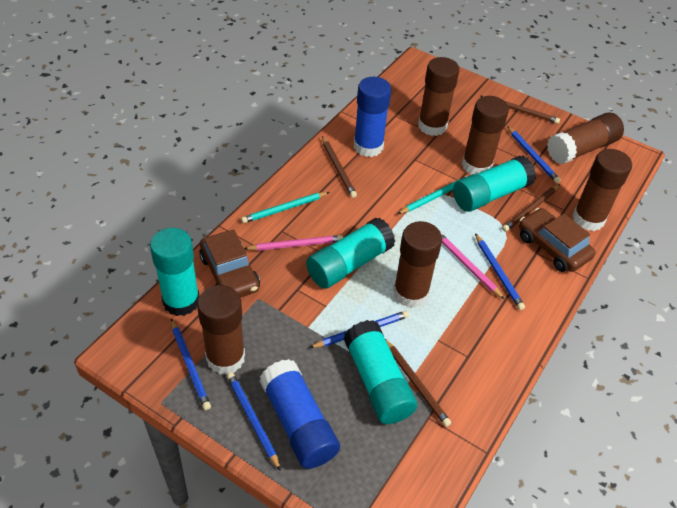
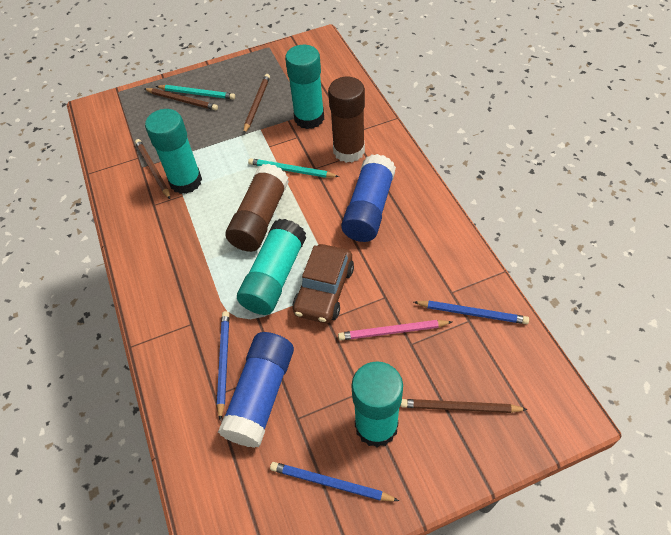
blue pencil: [171,319,211,410] [227,372,281,471] [309,311,409,348] [475,233,525,310] [507,126,561,183] = 5 -> [217,311,229,420] [270,462,399,501] [414,301,529,324] = 3
brown car: [199,229,260,298] [519,208,596,272] = 2 -> [293,244,354,323] = 1
brown glue stick: [197,285,245,374] [393,221,442,308] [418,57,459,136] [462,96,509,175] [547,112,624,164] [572,149,632,231] = 6 -> [226,163,289,252] [328,77,365,163] = 2
pink pencil: [244,235,343,251] [441,233,505,300] = 2 -> [338,320,452,341] = 1

